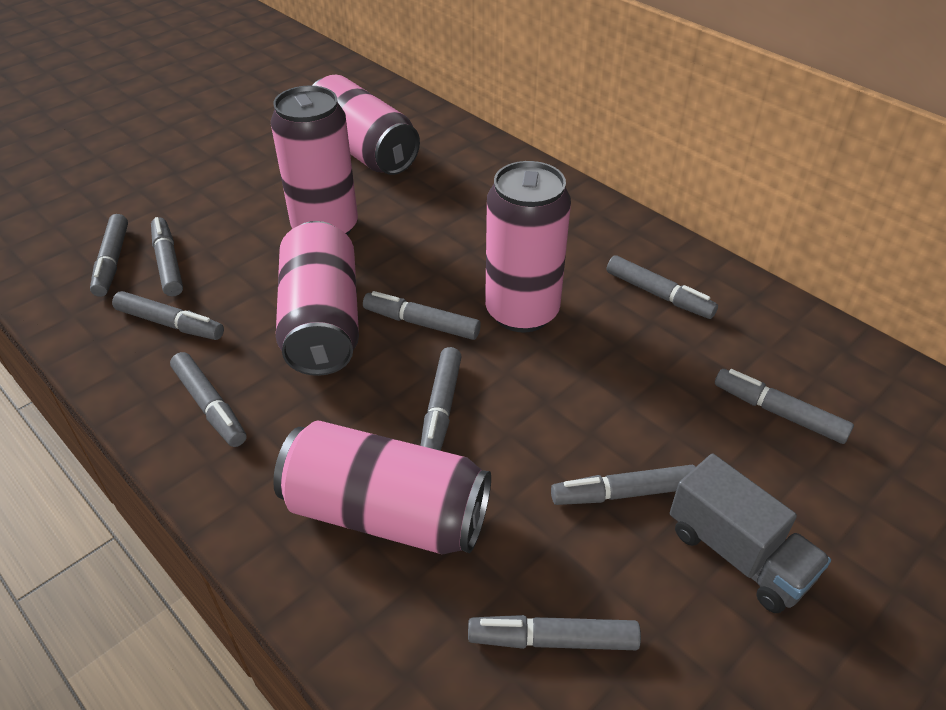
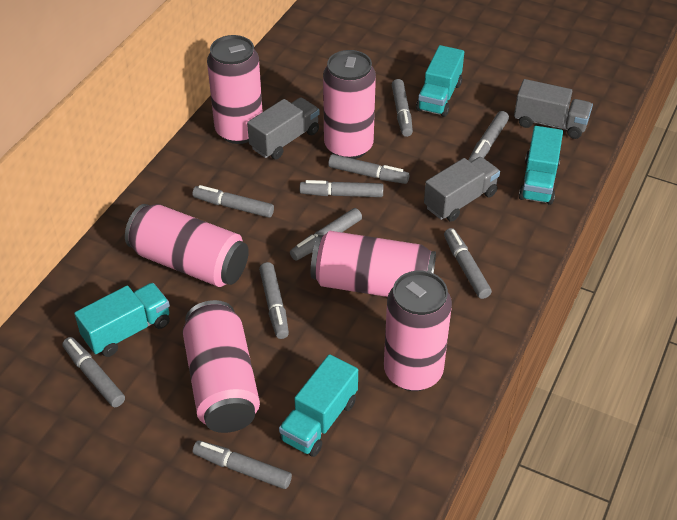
grey truck: [670,454,831,613] = 1 -> [247,97,320,159] [424,157,500,222] [514,79,593,139] = 3
pink can: [271,85,358,236] [273,421,491,555] [276,221,359,376] [312,74,420,175] [485,161,571,332] = 5 -> [125,204,249,287] [183,300,260,433] [207,35,263,144] [311,231,436,297] [323,50,376,159] [384,271,452,391] = 6
turquoise truck: none = 0 -> [74,283,170,357] [279,354,358,457] [416,45,464,117] [519,126,563,205] = 4

